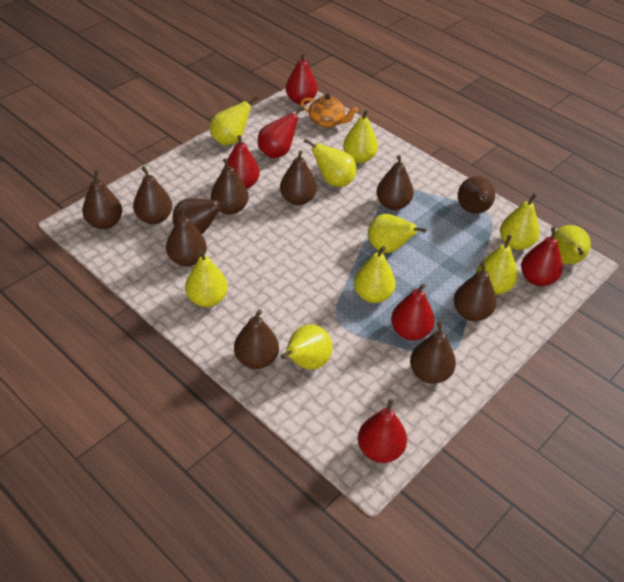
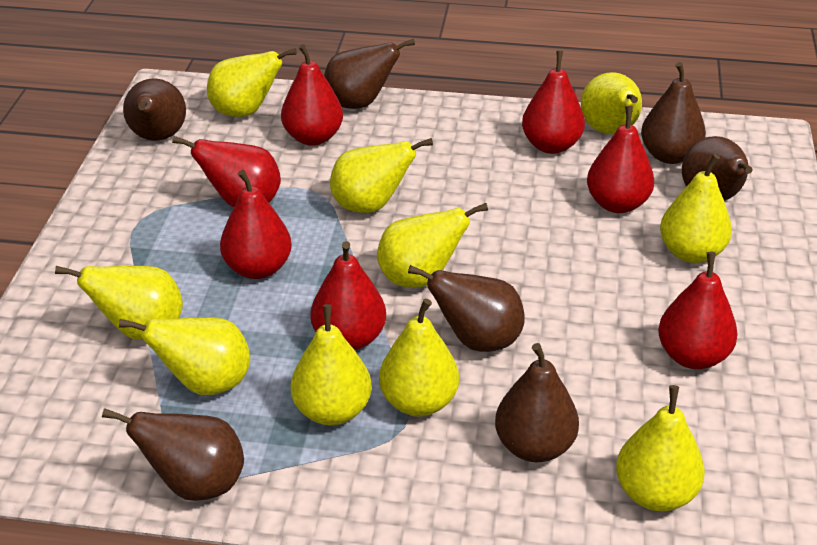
brown pear: [82,169,122,229] [133,166,172,224] [166,206,207,266] [172,198,230,234] [211,158,249,215] [234,309,279,369] [280,150,317,205] [376,155,414,210] [410,322,456,384] [454,261,497,321] [458,176,495,214] = 11 -> [102,408,244,501] [123,78,186,141] [324,39,415,109] [408,265,524,352] [495,343,579,462] [641,62,706,164] [682,136,753,201] = 7
orange teapot: [300,94,358,128] = 1 -> none = 0
red pear: [224,135,260,189] [258,107,305,158] [286,52,318,105] [358,399,407,463] [391,283,435,340] [521,227,563,286] = 6 -> [172,136,281,208] [220,170,292,279] [281,44,343,146] [310,241,386,350] [522,51,585,154] [587,106,654,213] [658,252,738,369] = 7

